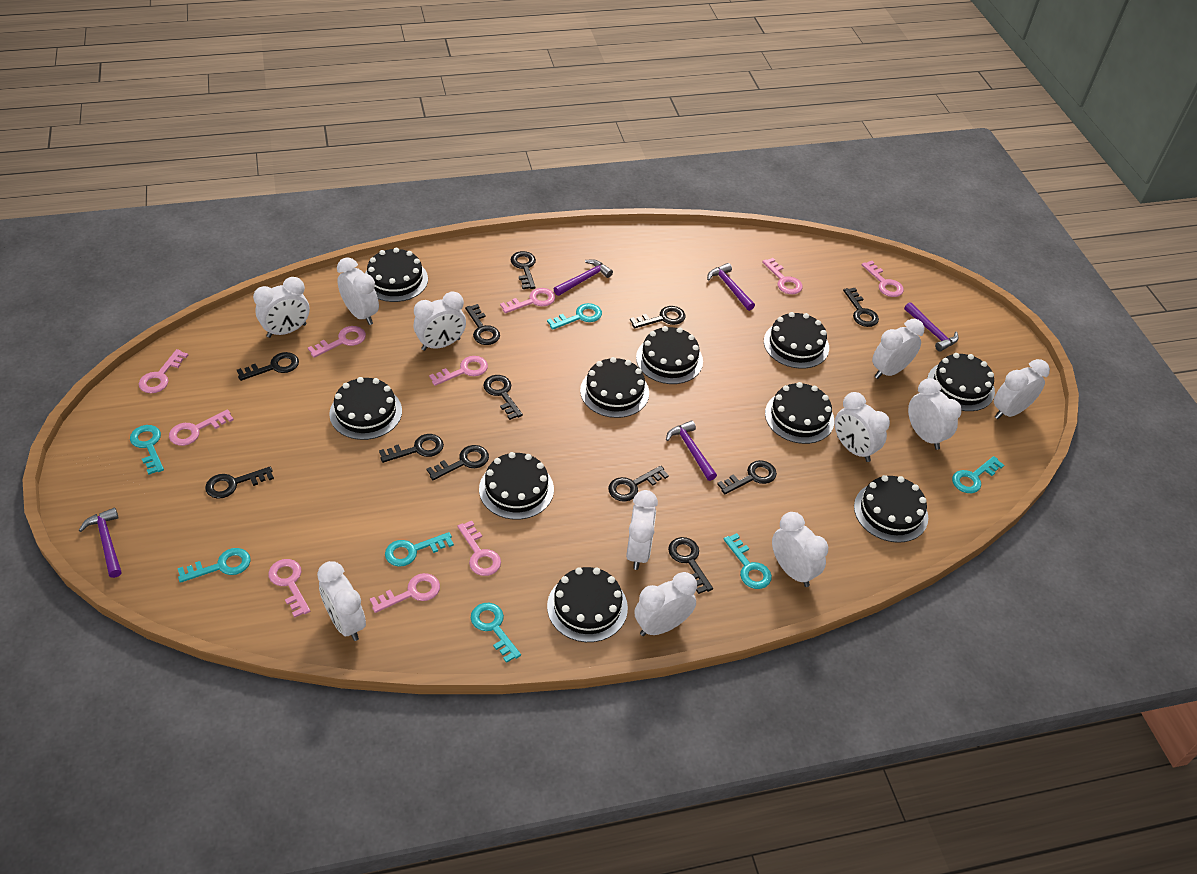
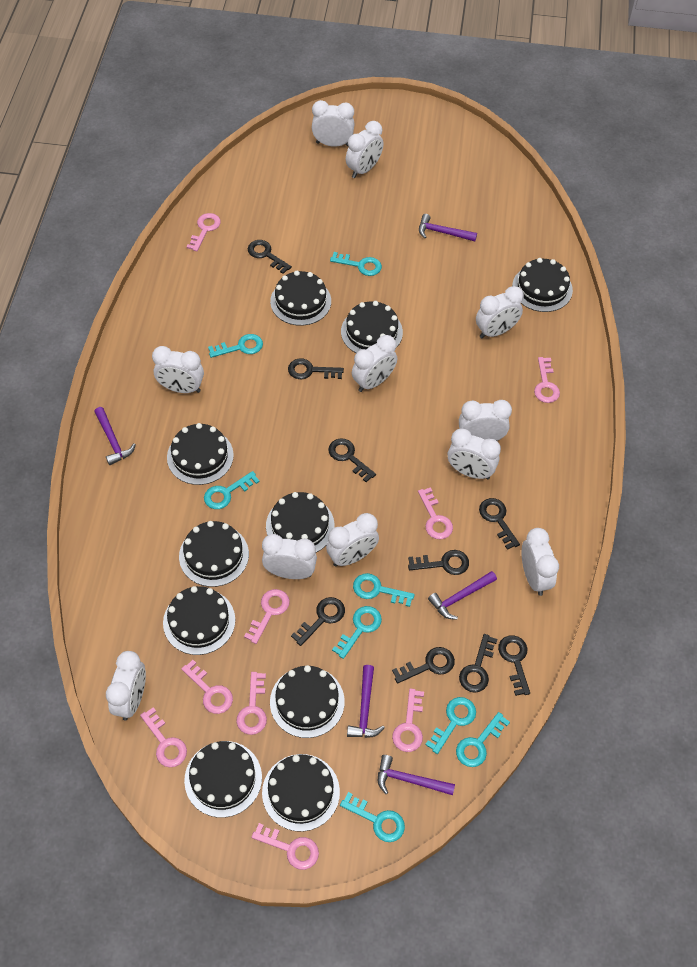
black key: [205,467,274,499] [237,352,299,381] [379,434,444,463] [426,445,489,480] [465,304,500,345] [483,375,523,420] [511,251,536,289] [608,466,669,502] [630,306,686,329] [668,537,713,594] [717,460,777,494] [843,288,879,327] = 12 -> [248,240,292,274] [288,358,344,379] [291,597,345,646] [328,438,376,482] [392,647,455,684] [408,550,469,575] [459,634,497,693] [479,498,520,550] [498,635,530,696] = 9
pink key: [139,349,188,393] [169,409,234,446] [268,559,310,618] [308,326,366,358] [370,573,440,613] [429,356,488,386] [458,521,501,576] [500,288,555,313] [762,258,803,294] [862,261,904,297] = 10 -> [140,707,187,767] [181,660,233,714] [187,213,221,252] [236,672,267,735] [244,589,290,644] [251,823,319,870] [392,688,424,752] [418,487,453,539] [534,357,560,403] = 9
turquoise key: [130,425,164,475] [178,548,251,583] [385,532,454,567] [471,603,521,663] [547,303,602,330] [723,533,772,589] [952,456,1004,493] = 7 -> [204,471,260,509] [208,334,263,358] [330,252,382,276] [332,606,382,659] [340,792,405,842] [353,573,415,607] [425,697,476,754] [456,712,510,767] = 8

